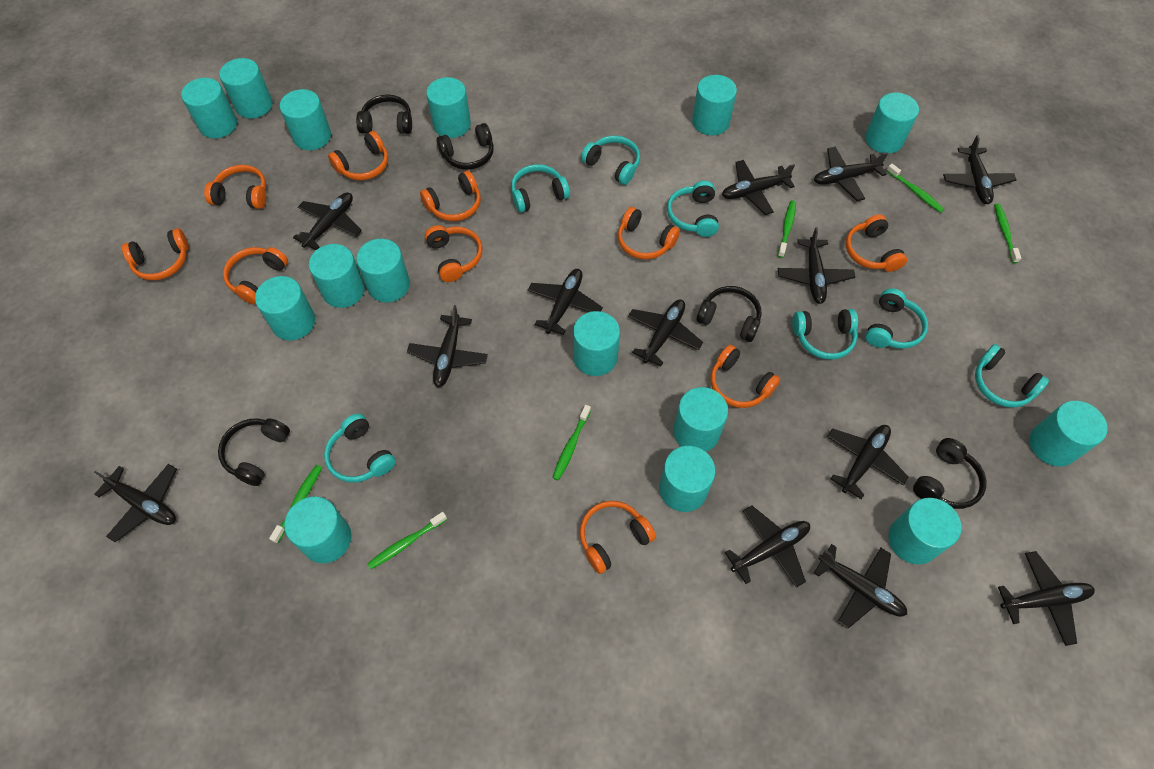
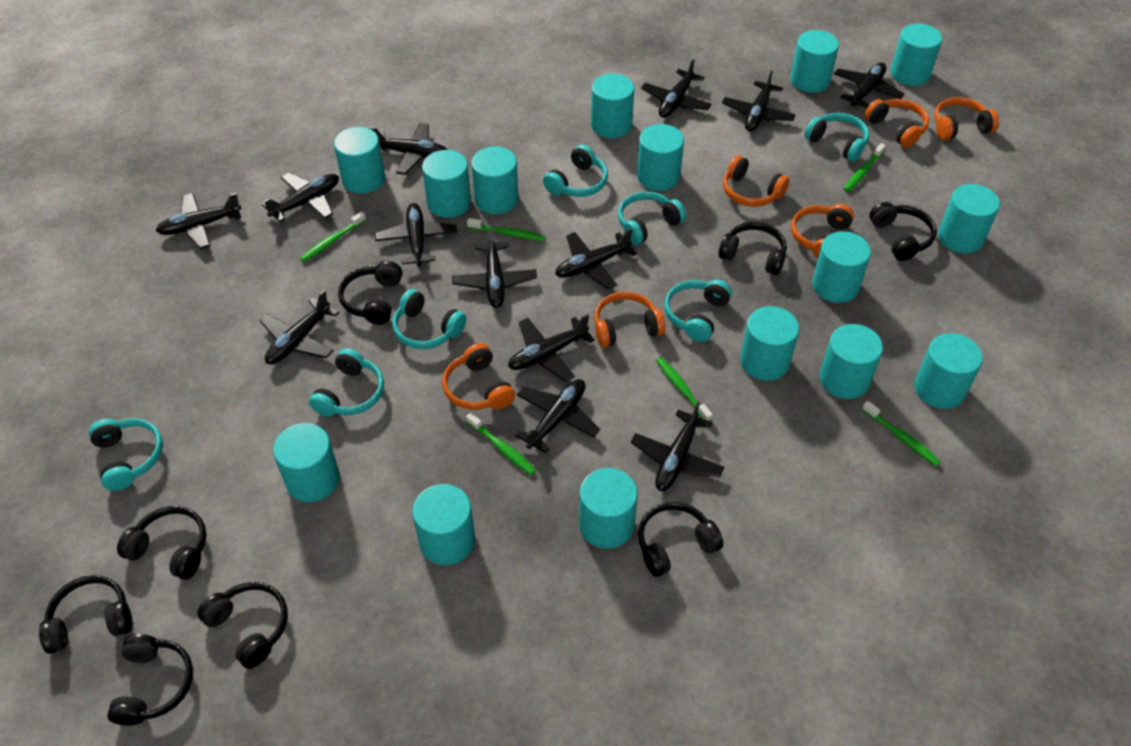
black headphones: [218,418,290,486] [356,94,412,134] [436,123,494,170] [696,286,762,342] [913,438,987,509] = 5 -> [39,575,132,654] [107,634,193,726] [117,506,207,580] [197,582,288,669] [338,261,402,325] [638,502,723,577] [719,222,787,275] [870,202,937,261] = 8
orange headphones: [122,228,189,280] [204,165,266,209] [223,247,288,304] [328,131,388,180] [420,171,481,221] [425,225,483,282] [580,501,656,574] [618,207,680,260] [710,345,780,408] [846,214,907,272] = 10 -> [442,343,515,410] [594,291,665,347] [723,155,789,207] [791,204,854,258] [865,99,929,148] [934,97,999,140] = 6

